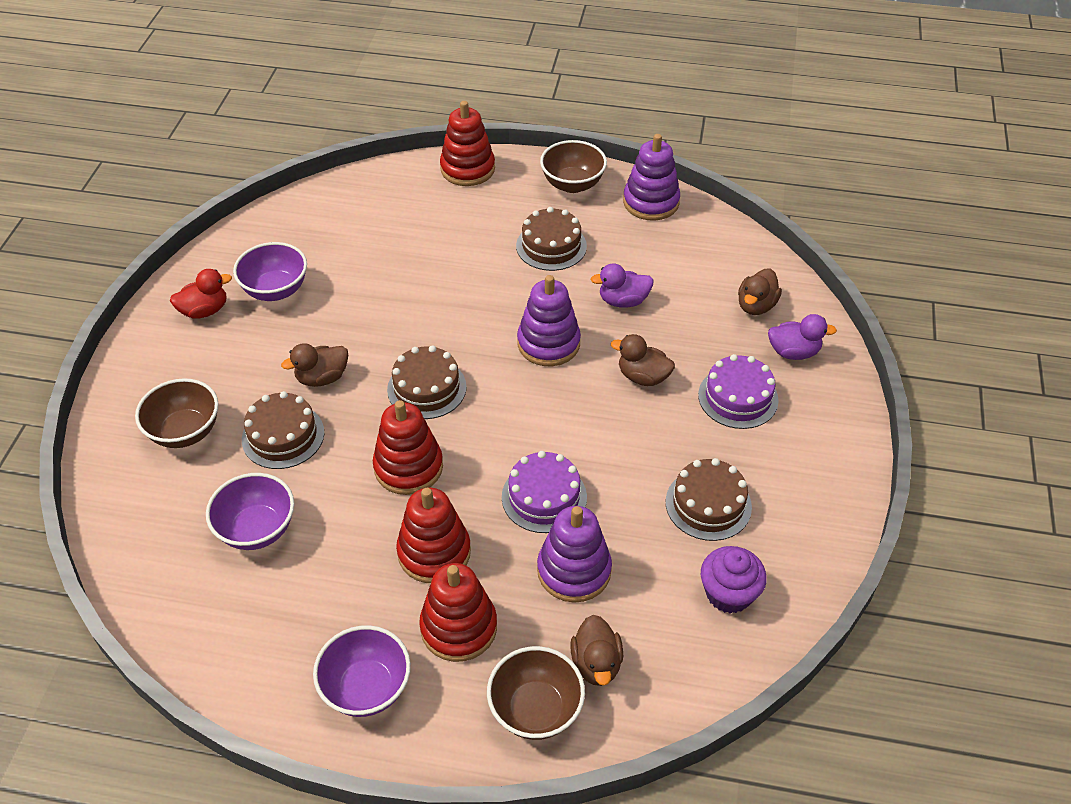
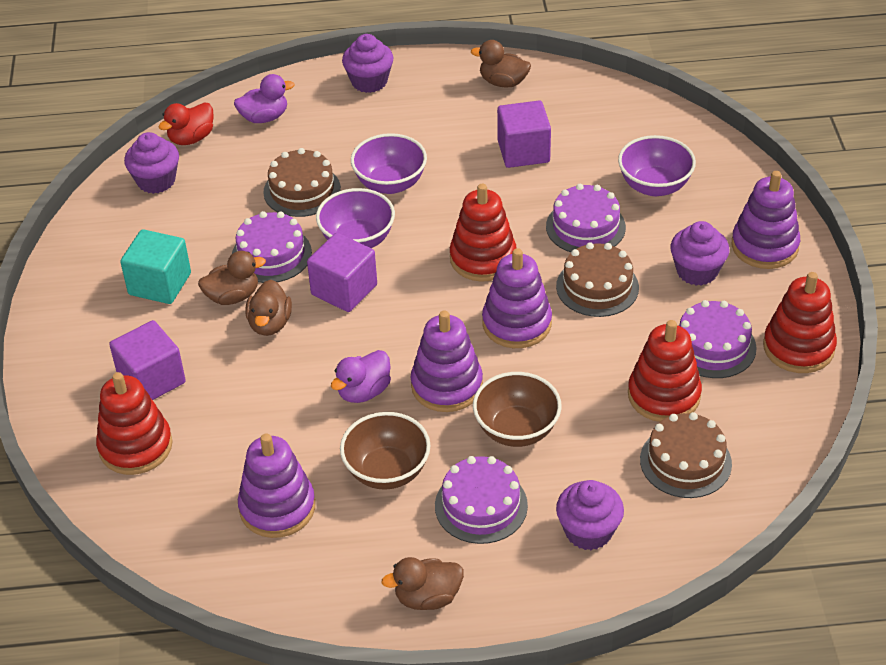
brown bowl: [135,378,218,448] [487,646,585,740] [540,140,607,193] = 3 -> [340,412,430,490] [473,372,562,447] = 2
brown cake: [242,391,324,469] [387,345,467,419] [516,207,587,271] [666,458,752,541] = 4 -> [263,148,341,217] [556,242,639,317] [640,412,732,498] = 3
purple cake: [502,451,587,533] [698,354,779,429] = 2 -> [232,211,312,283] [435,456,528,544] [546,184,626,252] [678,300,757,378] = 4
purple cube: none = 0 -> [109,320,186,400] [307,233,377,312] [497,101,551,168] = 3
purple cupcake: [701,546,767,614] = 1 -> [124,132,179,194] [342,34,394,93] [556,480,624,550] [670,221,730,286] = 4
purple stacking toy: [517,275,581,366] [537,506,612,603] [623,134,680,221] = 3 -> [238,433,315,538] [411,310,483,412] [482,248,552,348] [732,171,800,269] = 4
turquoise cube: none = 0 -> [120,229,191,304] = 1

